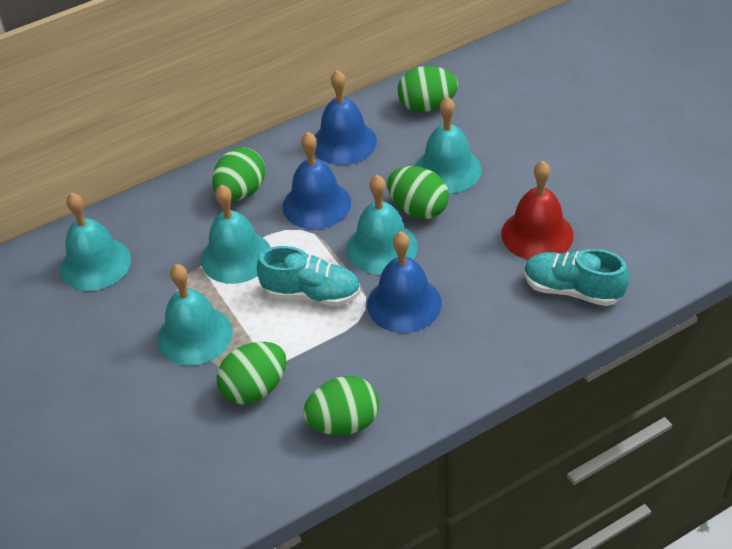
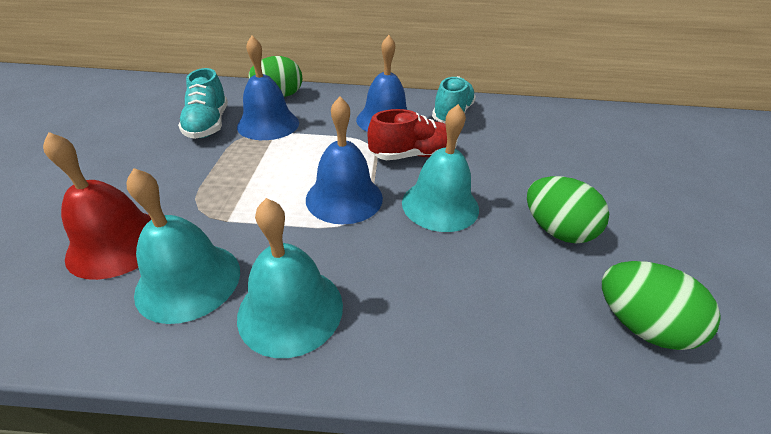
green egg: [212,147,265,201] [216,342,286,405] [303,376,379,436] [387,166,449,219] [398,66,458,112] = 5 -> [249,56,302,97] [527,176,609,244] [602,261,721,350] = 3
red shoe: none = 0 -> [368,109,458,160] = 1
turquoise bell: [60,193,131,291] [157,264,233,366] [201,185,271,284] [346,175,418,274] [415,97,482,194] = 5 -> [127,168,240,324] [237,198,343,358] [402,104,479,232] = 3

